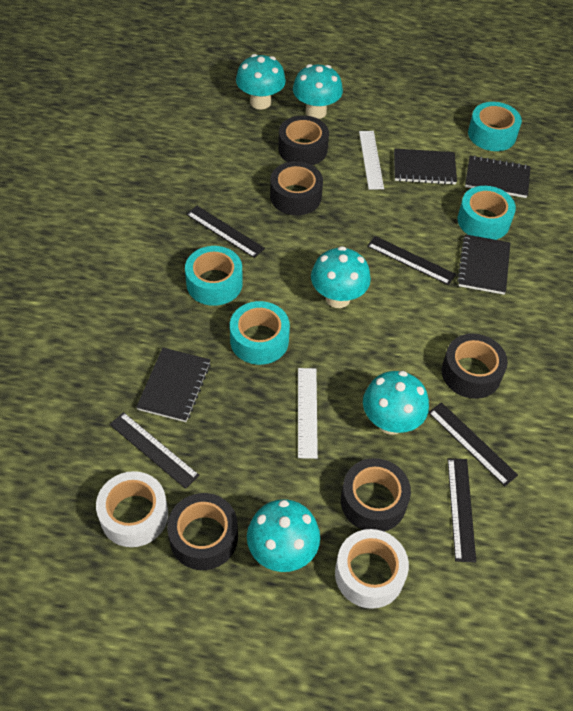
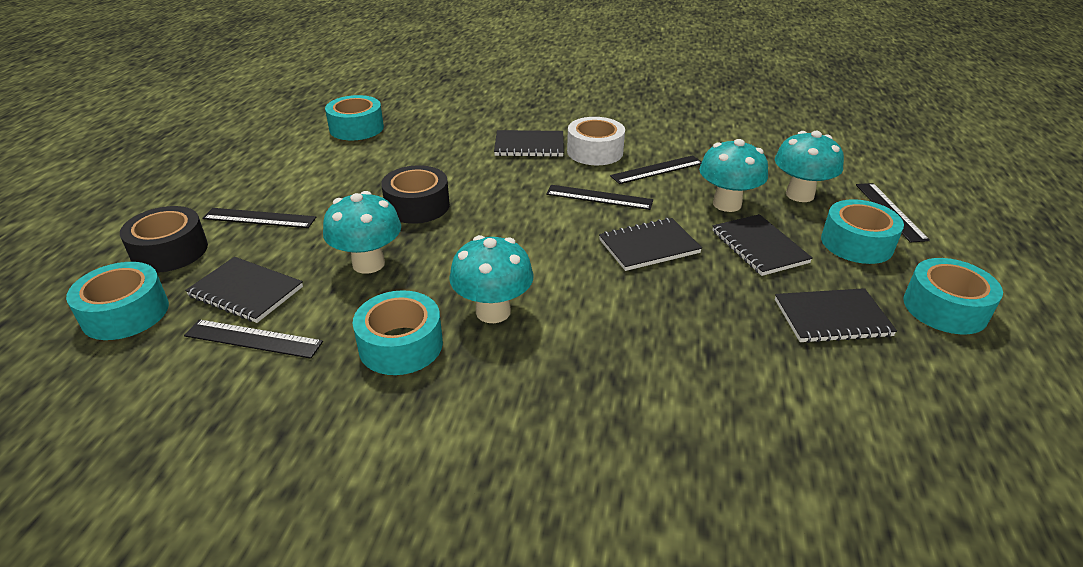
black notebook: [136,348,211,422] [394,149,457,185] [457,234,510,295] [465,155,531,198] = 4 -> [185,257,303,323] [494,130,564,157] [599,218,702,271] [712,214,813,276] [775,288,897,343] = 5
black tape: [167,493,238,570] [270,161,323,215] [278,115,329,165] [341,458,411,532] [442,334,508,399] = 5 -> [120,206,208,272] [381,165,450,224] = 2
turquoise mushroom: [236,54,286,110] [247,499,320,572] [293,64,343,119] [311,246,371,308] [363,371,429,435] = 5 -> [323,191,401,274] [449,235,534,323] [699,139,768,212] [775,131,844,202] = 4
turquoise tape: [185,246,243,306] [230,301,290,365] [458,186,516,240] [468,102,522,151] = 4 -> [66,262,169,340] [325,95,384,140] [353,290,443,375] [821,199,904,264] [903,258,1003,334] = 5
white ruler: [298,368,318,459] [359,131,384,190] = 2 -> none = 0
white tape: [96,471,168,547] [335,529,409,609] = 2 -> [567,117,625,165] = 1

